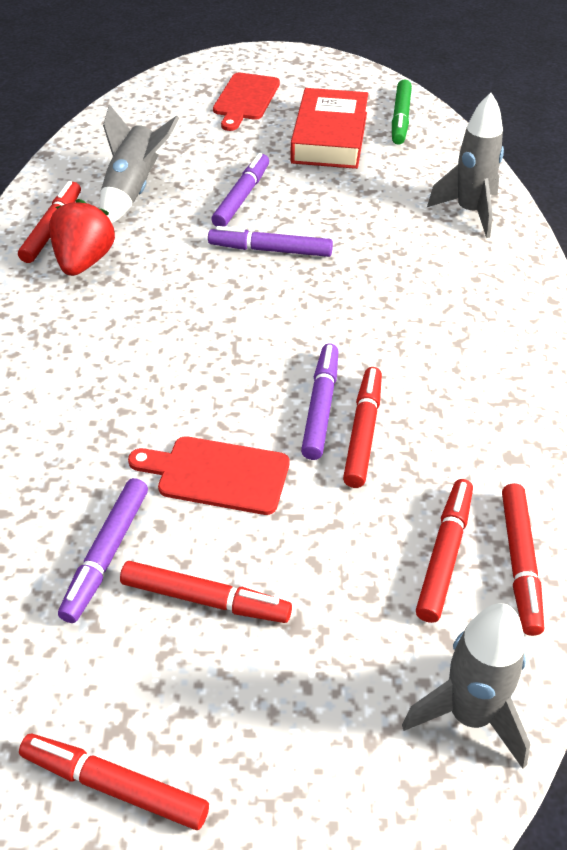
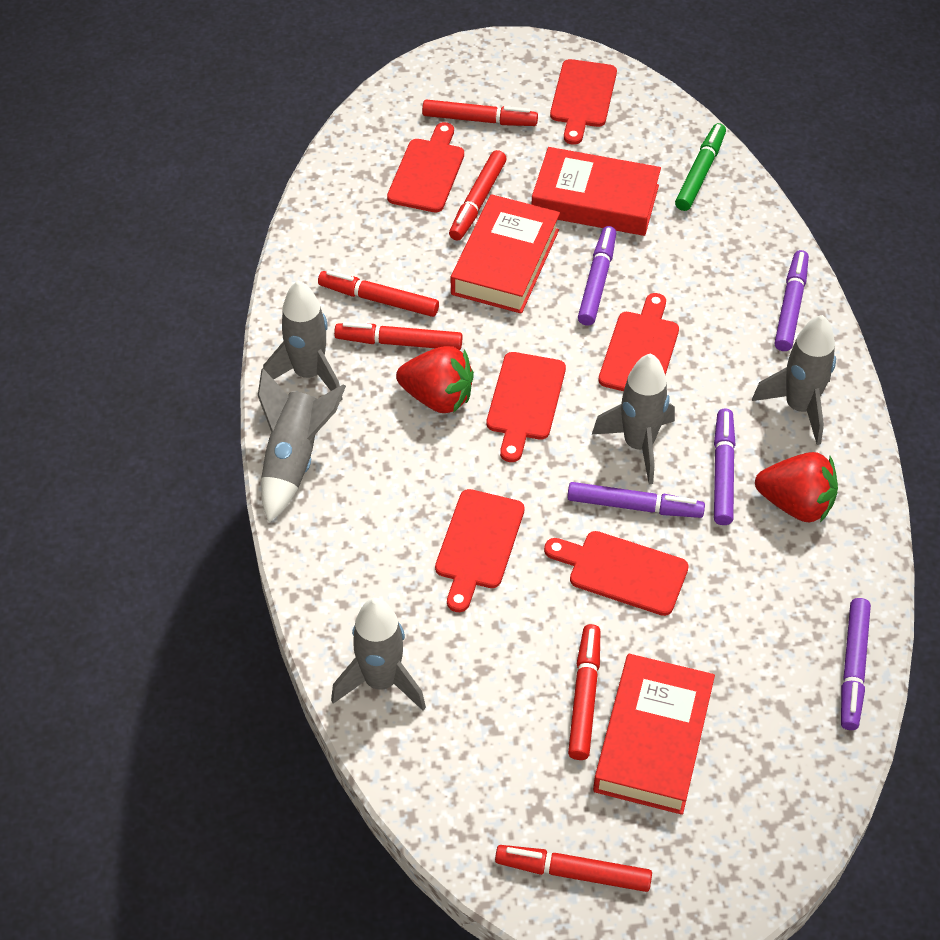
grey rocket: [99,104,179,223] [402,603,531,769] [427,93,504,238] = 3 -> [258,368,346,522] [263,280,343,401] [331,598,426,710] [592,353,675,484] [752,315,836,445] = 5
purple marker: [58,478,148,623] [208,226,333,257] [211,153,269,227] [301,343,338,460] = 4 -> [567,482,705,518] [578,226,616,326] [714,409,736,525] [775,250,809,351] [841,598,871,730] = 5
red book: [291,88,368,169] = 1 -> [451,194,560,314] [532,147,661,236] [593,654,715,815] = 3
red cutting board: [128,436,289,515] [213,73,280,131] = 2 -> [387,122,464,213] [435,489,525,612] [486,352,566,462] [544,531,689,616] [550,59,617,145] [598,293,679,391] = 6
red strawberry: [49,199,115,276] = 1 -> [396,346,474,413] [755,452,838,522] = 2

